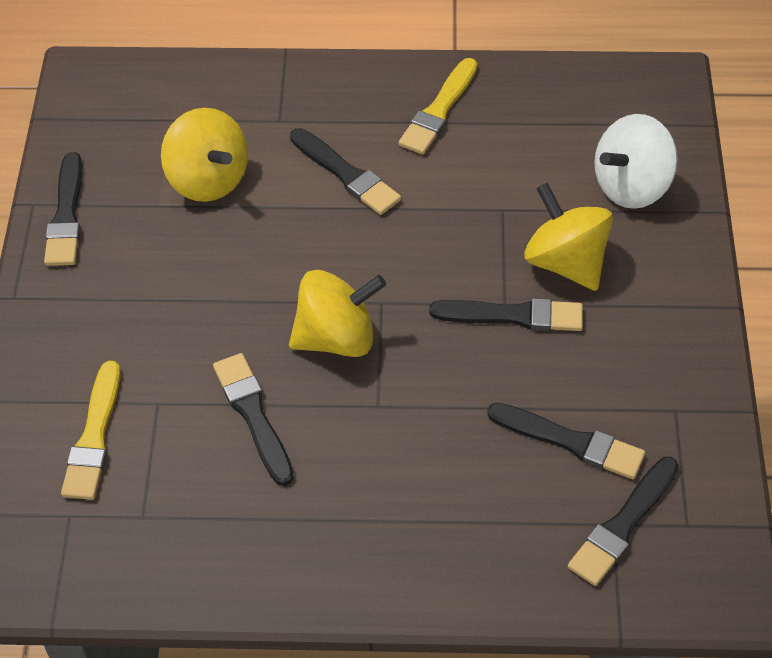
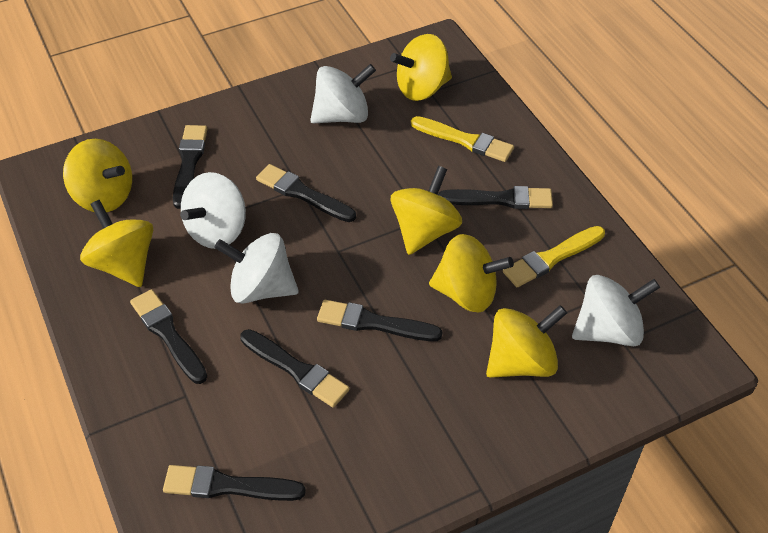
black brush: [44,152,82,266] [213,353,294,486] [290,128,401,215] [429,298,583,331] [487,403,645,479] [568,457,679,586] = 6 -> [130,289,207,384] [163,465,306,501] [173,125,207,209] [240,329,350,407] [256,164,356,222] [317,300,443,341] [438,186,553,209] = 7
white spinning top: [594,114,678,209] = 1 -> [180,172,246,249] [214,233,299,304] [311,64,376,123] [572,275,660,346] = 4
yellow spinning top: [161,108,248,202] [289,270,386,357] [524,183,613,291] = 3 -> [63,139,132,212] [80,200,153,287] [390,34,452,101] [391,166,462,255] [429,234,514,313] [486,305,567,378] = 6

